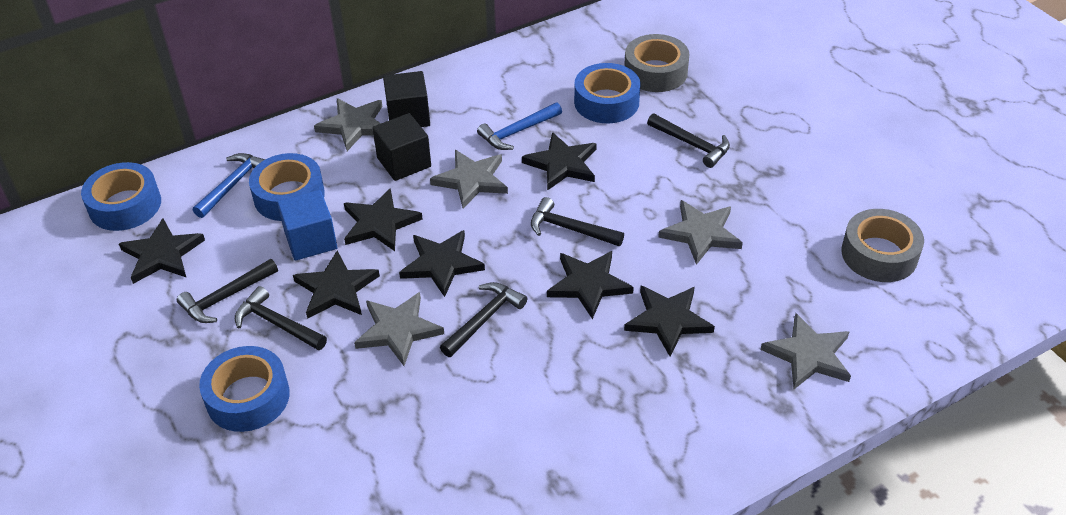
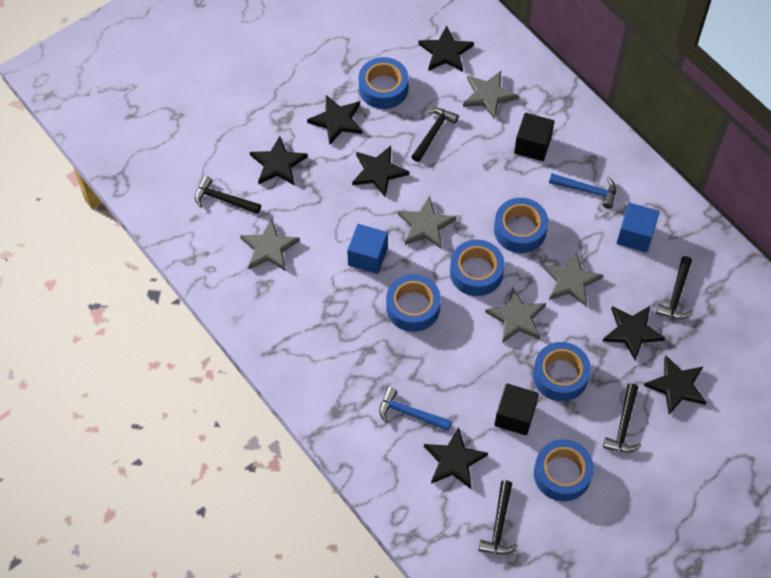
blue cube: [277,190,338,261] = 1 -> [347,224,388,274] [616,203,659,253] = 2
blue tape: [81,162,161,231] [199,346,290,432] [249,153,325,221] [574,63,640,123] = 4 -> [359,57,409,109] [386,274,441,332] [450,240,505,296] [494,198,548,253] [533,342,591,401] [534,439,594,501] = 6
grey tape: [624,34,690,92] [841,209,924,282] = 2 -> none = 0

